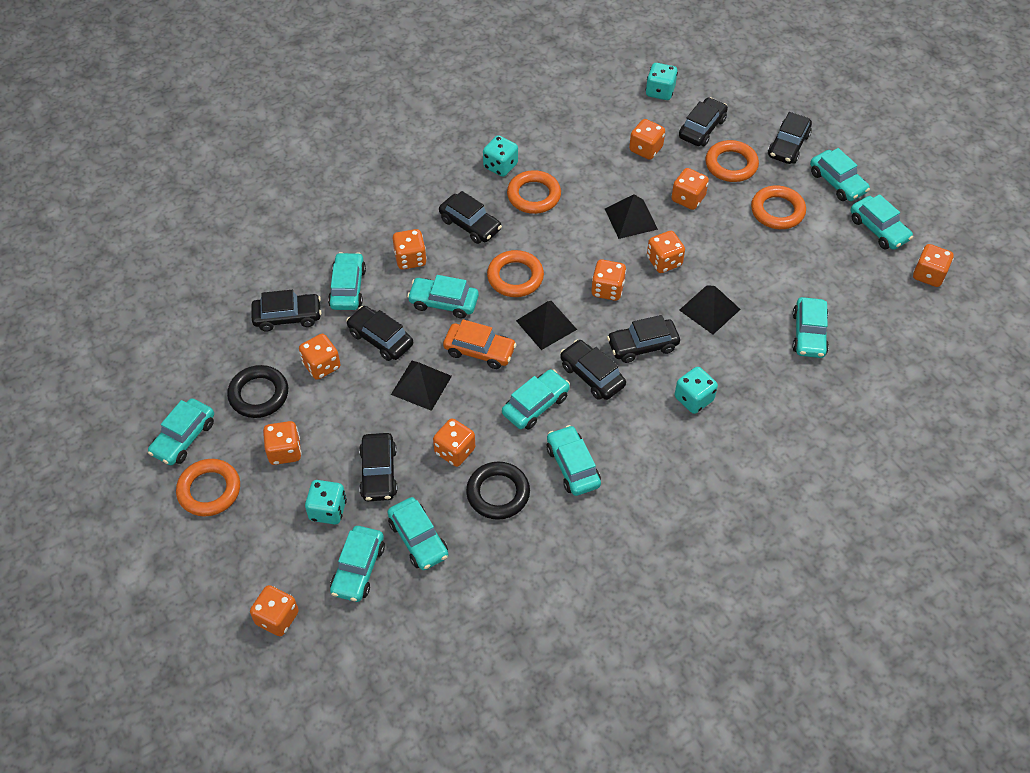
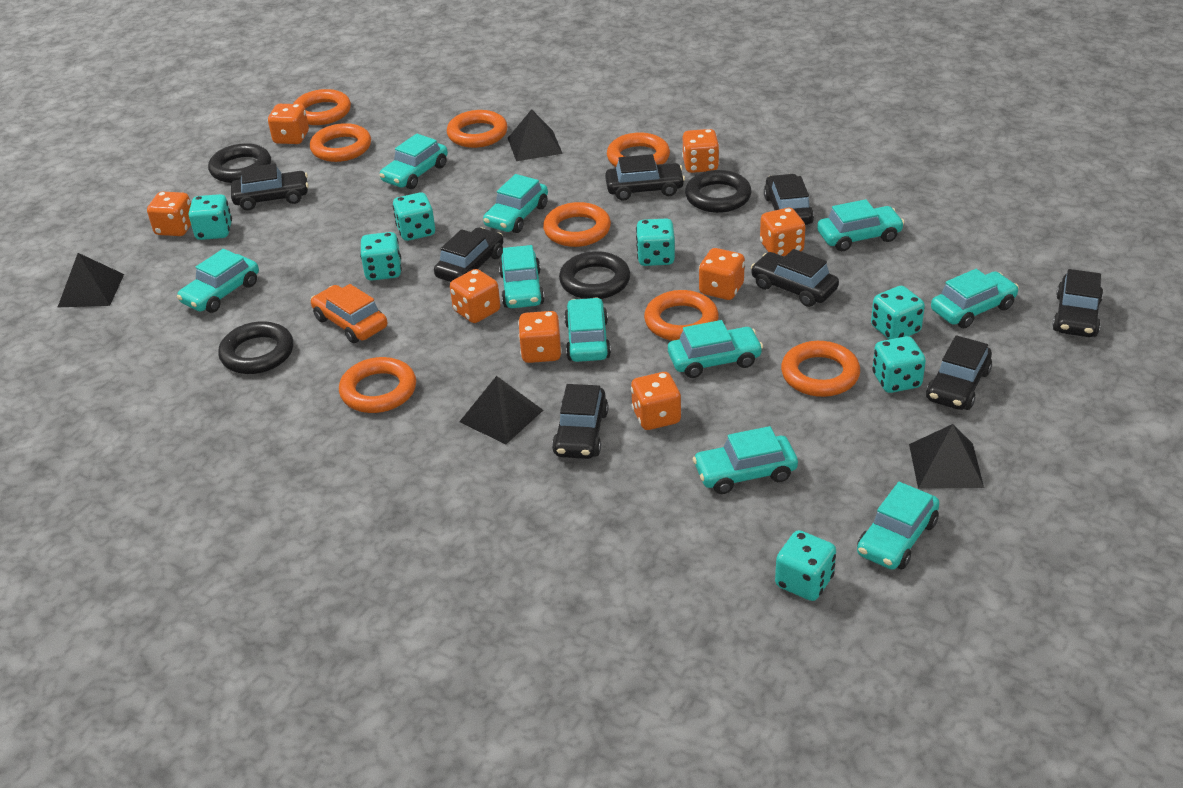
black ring: [227,365,288,418] [466,462,530,520] = 2 -> [208,143,271,183] [218,321,293,374] [559,251,630,299] [685,170,752,213] = 4
orange dice: [250,585,299,636] [263,421,302,465] [299,334,340,380] [393,229,427,269] [433,418,475,467] [591,259,626,301] [629,119,665,160] [647,231,685,273] [671,168,709,210] [913,244,953,287] = 10 -> [147,191,191,236] [268,104,309,144] [450,269,500,323] [518,311,562,363] [631,372,681,430] [682,129,719,173] [699,248,745,300] [760,208,805,256] = 8
orange ring: [176,459,240,517] [487,250,544,297] [507,170,561,214] [705,140,759,182] [751,185,806,229] = 5 -> [293,89,351,125] [310,123,371,162] [339,357,416,413] [447,110,508,148] [543,202,611,247] [607,133,670,167] [644,290,719,341] [781,341,860,397] = 8
turquoise dice: [305,480,347,525] [483,135,518,177] [646,63,678,100] [674,367,718,414] = 4 -> [189,194,232,240] [360,232,402,281] [393,192,435,241] [636,218,675,266] [775,530,836,601] [871,286,925,339] [872,336,926,393] = 7

